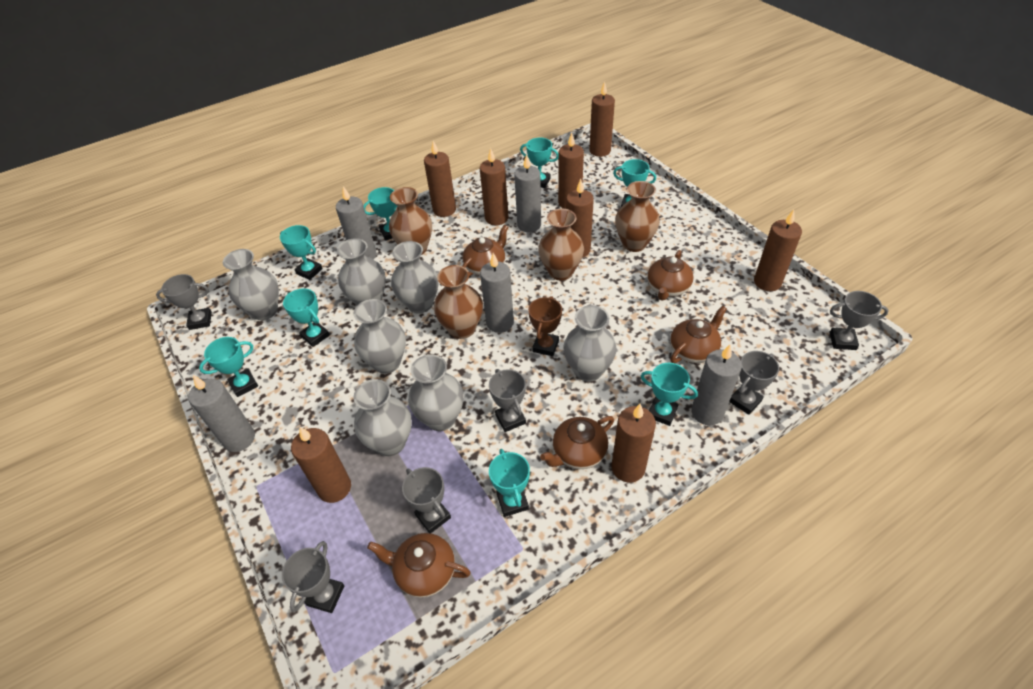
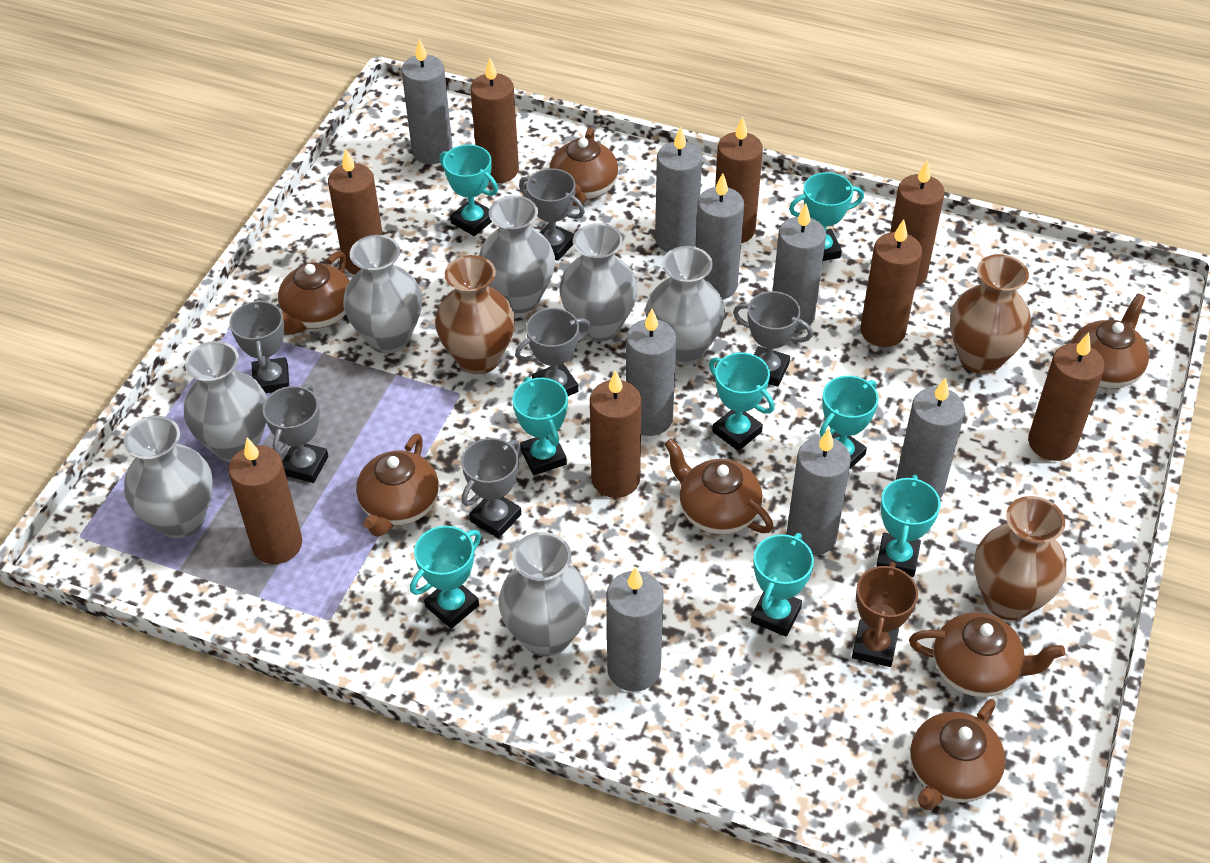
brown teapot: [367,533,471,598] [462,225,508,276] [540,416,614,469] [647,250,694,301] [670,306,727,363] = 5 -> [278,251,350,335] [356,434,439,537] [550,127,618,206] [664,438,773,535] [909,612,1065,697] [910,699,1006,810] [1071,294,1149,389] = 7
brown vase: [389,187,432,255] [434,265,483,339] [538,209,584,281] [615,181,660,252] = 4 -> [435,255,515,375] [950,254,1031,374] [974,496,1066,620] = 3
grey candle: [188,375,255,452] [336,186,377,260] [480,253,514,333] [514,154,541,232] [691,344,742,425] = 5 -> [401,39,453,164] [606,567,664,692] [626,308,676,436] [655,127,702,252] [695,173,744,300] [773,204,826,331] [787,429,851,556] [896,377,965,498] = 8

